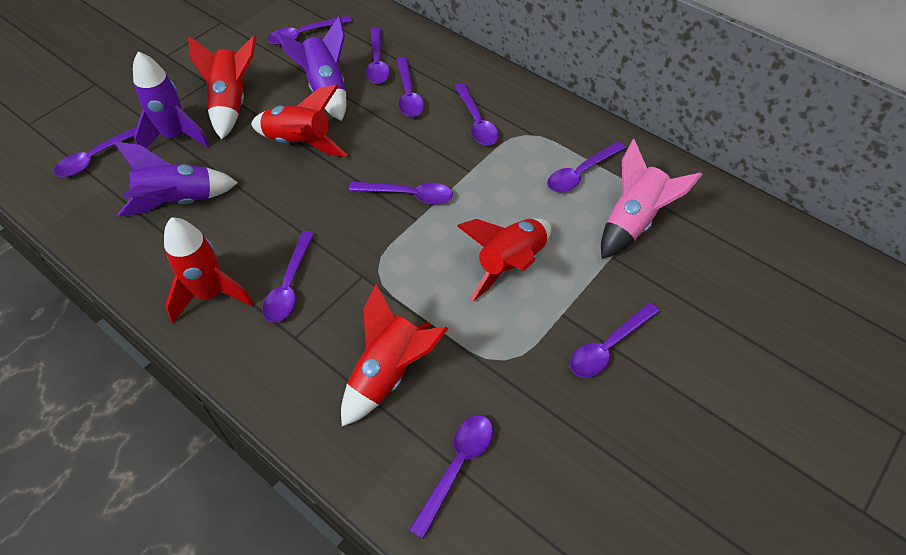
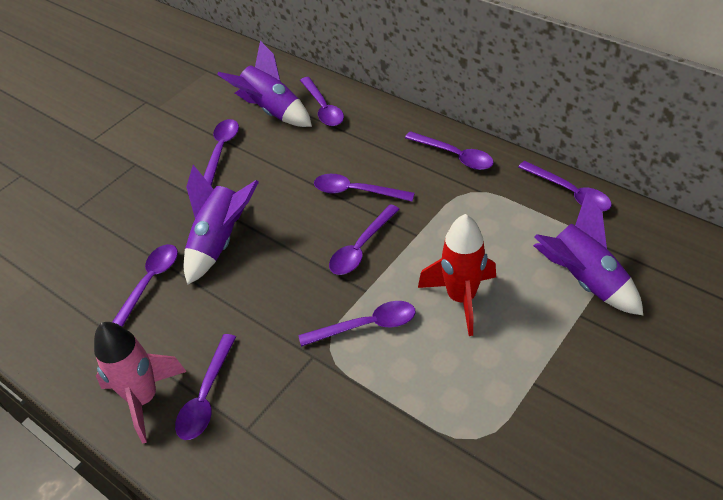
purple spoon: [54,126,137,177] [263,231,314,322] [267,15,352,45] [349,182,453,205] [365,28,390,84] [396,57,424,117] [409,415,493,539] [454,83,499,145] [547,141,625,193] [570,302,660,378] = 10 -> [112,244,178,327] [175,334,236,440] [203,119,239,186] [298,301,416,347] [300,77,344,126] [314,174,415,201] [329,204,400,275] [405,131,494,170] [518,161,612,212] = 9
red rocket: [164,217,253,323] [188,35,257,139] [251,85,347,157] [341,284,448,426] [457,219,551,301] = 5 -> [418,214,496,336] = 1

